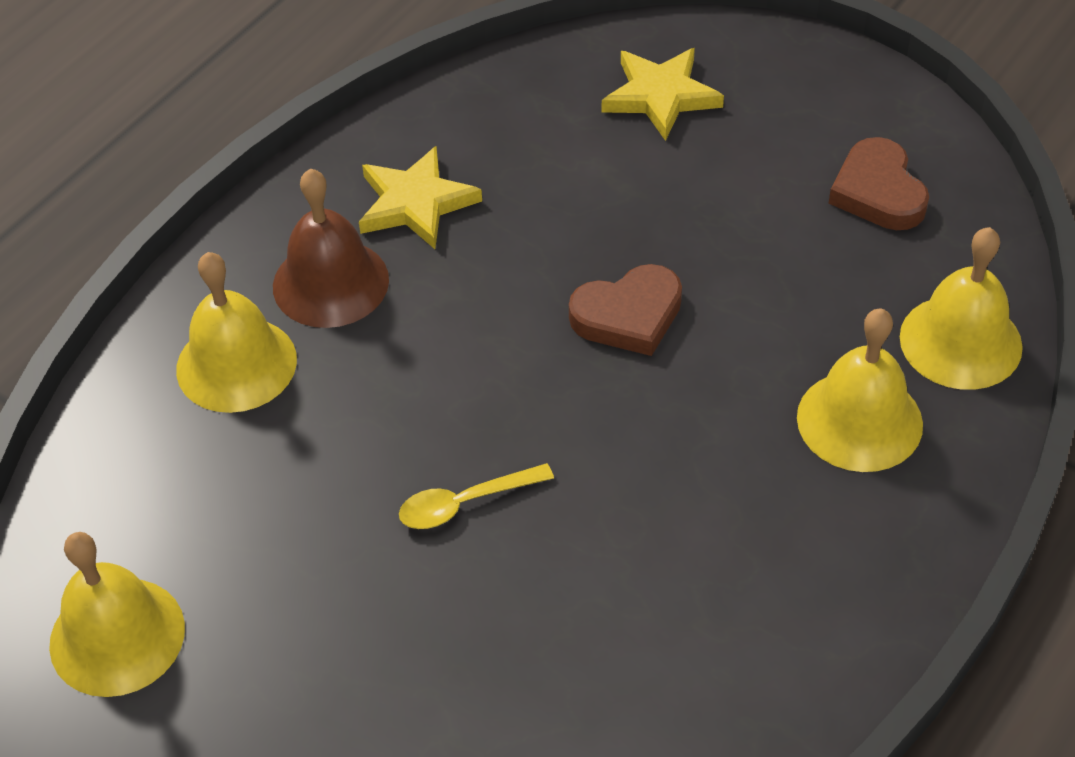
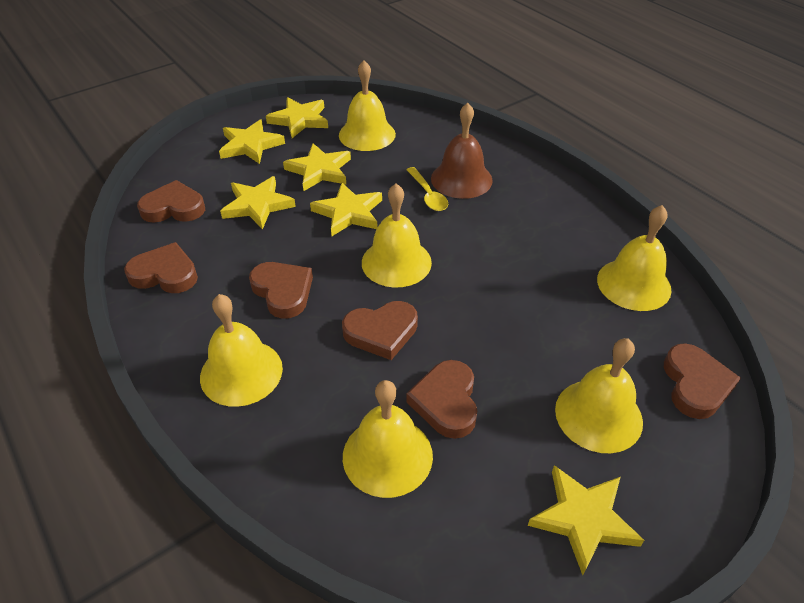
brown heart: [569,264,682,356] [828,137,929,230] = 2 -> [124,242,198,293] [137,180,205,223] [249,262,313,319] [342,301,418,360] [406,360,477,439] [664,343,741,419] = 6
yellow bell: [49,532,185,697] [176,252,297,413] [797,308,923,472] [900,227,1023,390] = 4 -> [200,294,283,407] [339,60,396,151] [343,380,433,498] [362,184,432,287] [555,338,643,453] [597,205,672,311] = 6
yellow star: [359,146,482,249] [602,48,724,141] = 2 -> [219,119,285,164] [220,176,296,230] [266,97,328,138] [283,143,351,191] [310,183,382,236] [528,465,644,575] = 6

